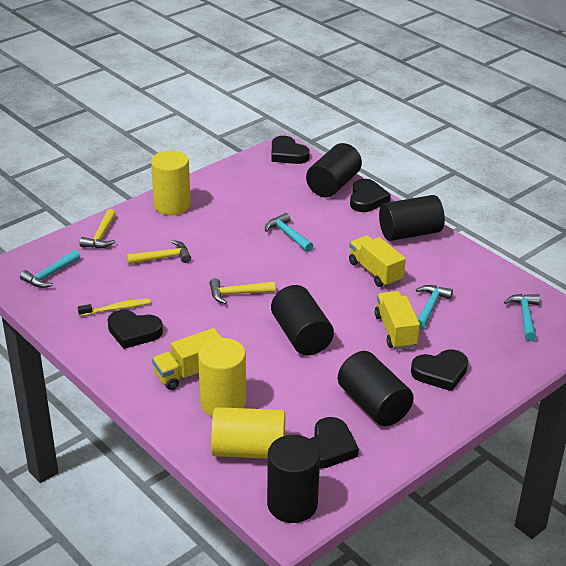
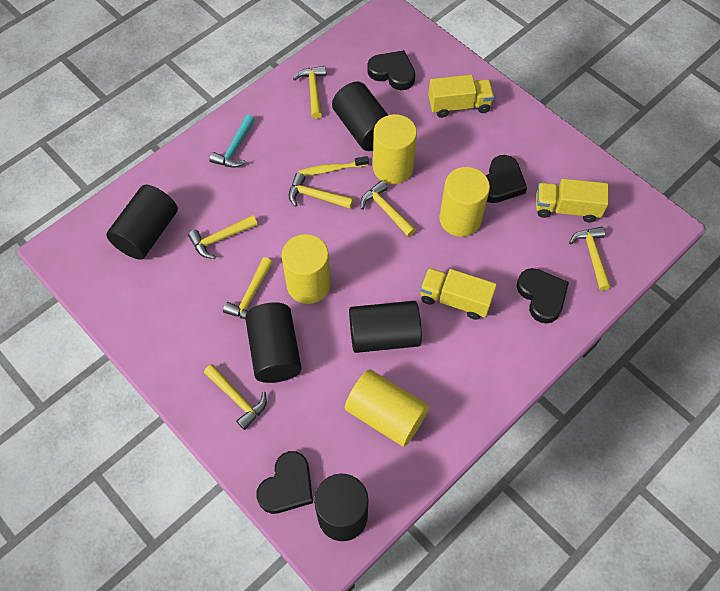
black heart: [108,310,163,349] [271,136,310,164] [310,417,359,469] [350,179,391,212] [411,349,468,391] = 5 -> [256,451,313,514] [367,50,415,90] [485,155,527,203] [516,268,569,324] = 4
turquoise hammer: [20,250,80,288] [265,213,313,252] [416,285,453,329] [504,294,540,341] = 4 -> [210,114,255,168] = 1
yellow cylinder: [151,150,191,215] [198,338,246,417] [211,407,285,459] = 3 -> [282,234,331,304] [345,369,429,447] [373,114,417,184] [439,167,490,237] = 4
yellow hammer: [80,209,116,248] [127,240,191,264] [209,278,275,304] = 3 -> [188,215,258,259] [204,364,267,430] [223,257,273,319] [289,173,354,209] [293,66,326,119] [360,181,416,237] [569,226,611,291] = 7

